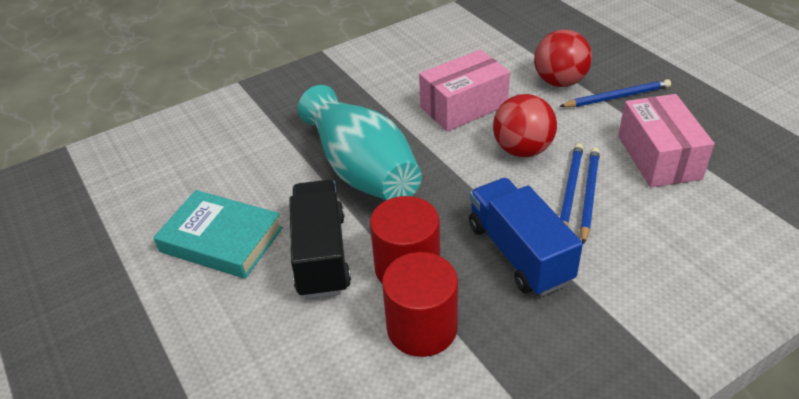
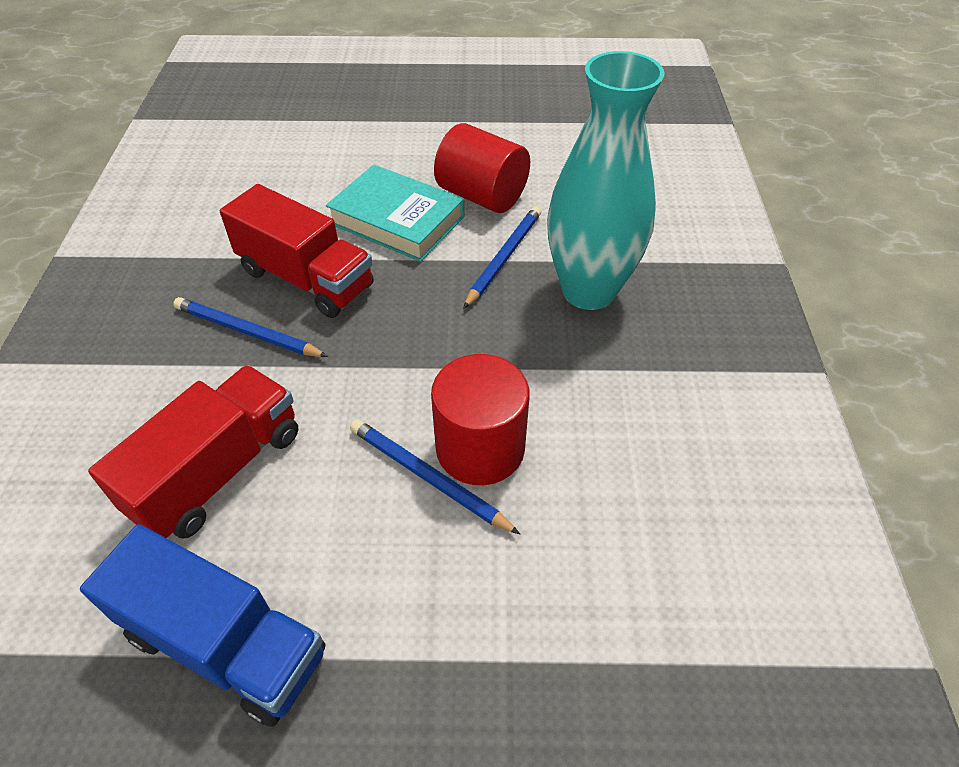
black truck: [289,180,351,299] = 1 -> none = 0
pink box: [419,50,510,131] [618,94,714,187] = 2 -> none = 0
red ball: [493,94,557,157] [534,29,592,87] = 2 -> none = 0
red truck: none = 0 -> [88,365,298,538] [220,184,374,318] = 2

